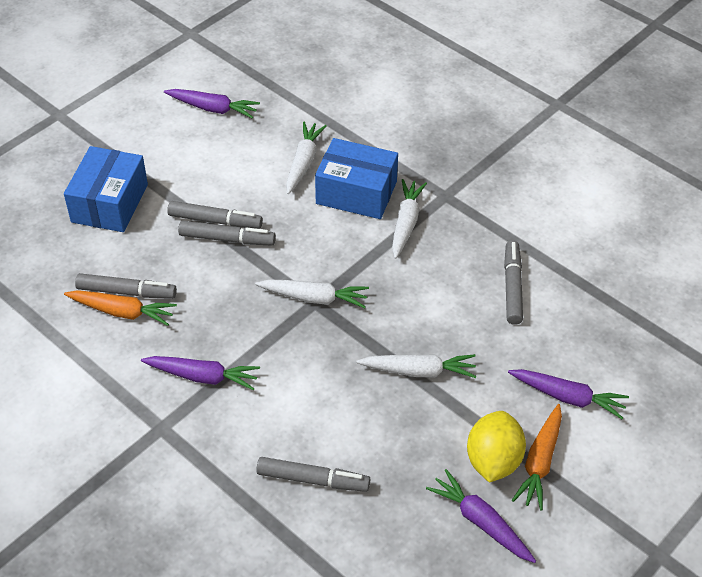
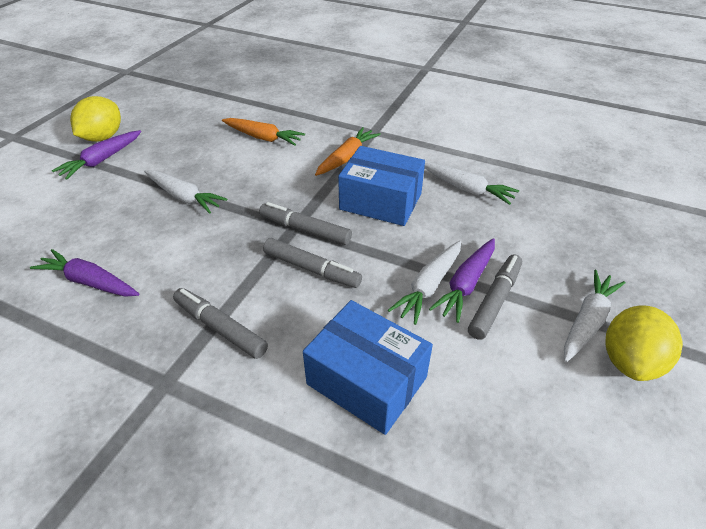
grey marker: [75,273,177,299] [167,201,263,229] [178,220,276,245] [256,457,370,492] [504,240,523,325] = 5 -> [173,288,268,359] [259,202,352,245] [263,238,362,288] [468,254,522,340] = 4
purple carrot: [141,356,260,390] [164,89,260,119] [426,469,536,563] [508,369,629,419] = 4 -> [30,249,139,297] [52,130,141,180] [429,238,495,323] = 3
yellow lemon: [467,411,526,483] = 1 -> [70,96,121,142] [605,305,683,381] = 2

